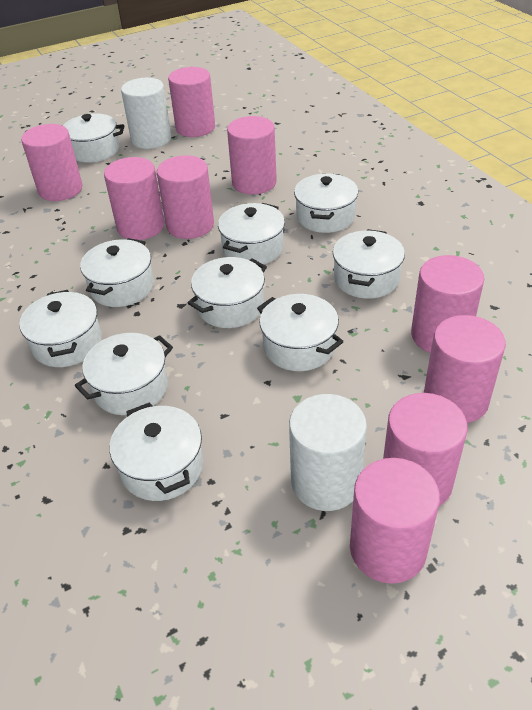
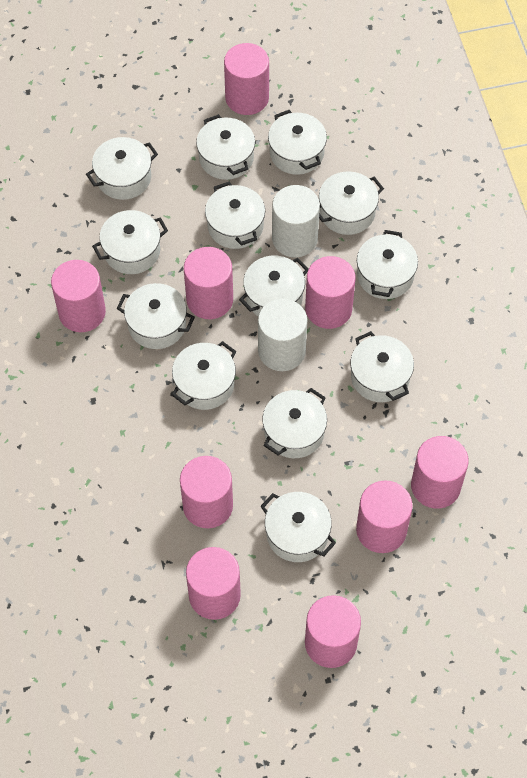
white pot: [19,290,102,367] [63,113,124,163] [75,333,173,415] [80,238,154,307] [110,402,203,501] [188,257,267,328] [218,203,285,265] [257,294,344,371] [294,173,358,233] [333,229,405,299] = 10 -> [86,137,158,200] [92,210,168,274] [117,283,195,349] [171,341,236,410] [196,114,255,180] [205,182,265,249] [239,256,308,316] [261,492,336,562] [262,388,327,458] [268,110,327,175] [319,171,384,235] [350,331,414,402] [357,230,418,299] = 13

